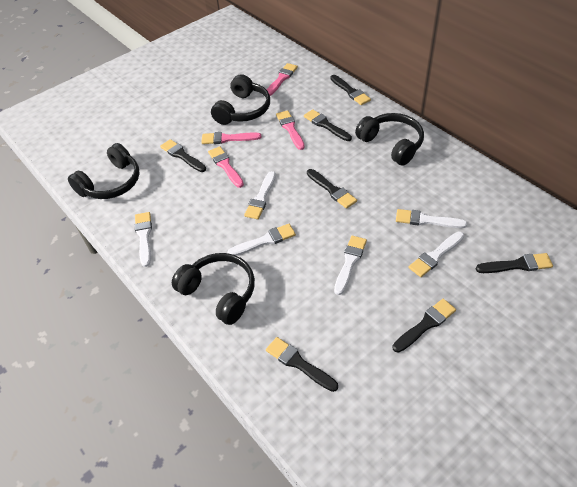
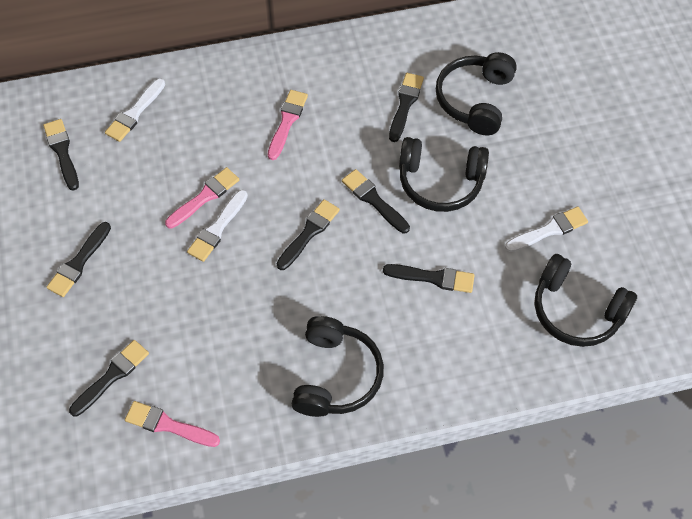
pink brush: [201,132,261,144] [208,146,244,188] [267,63,298,96] [276,110,305,150] = 4 -> [125,401,220,447] [165,167,239,229] [268,90,308,160] = 3
white brush: [135,212,152,267] [227,224,296,256] [244,171,276,219] [334,236,367,295] [396,209,467,228] [409,231,464,277] = 6 -> [105,79,165,142] [187,190,248,262] [505,207,588,252] = 3

